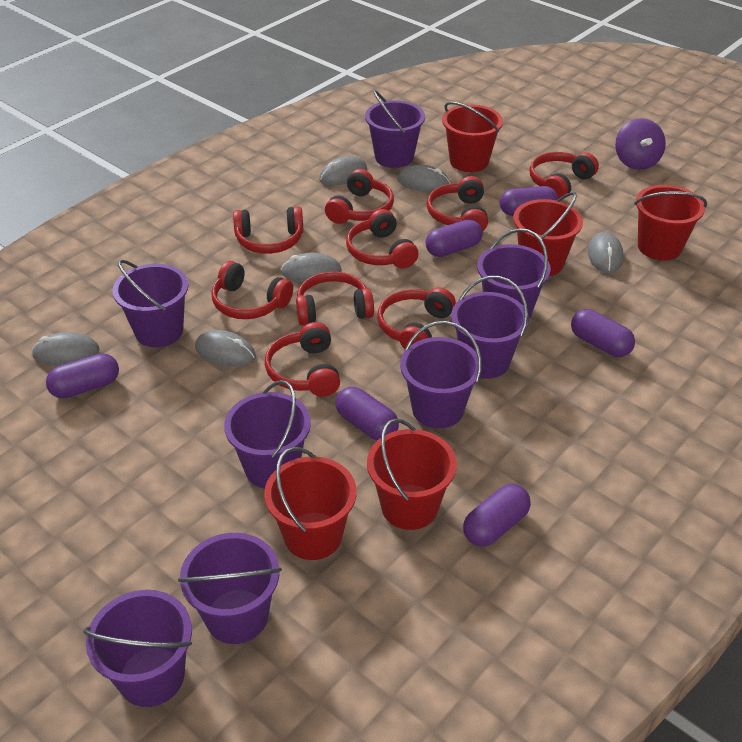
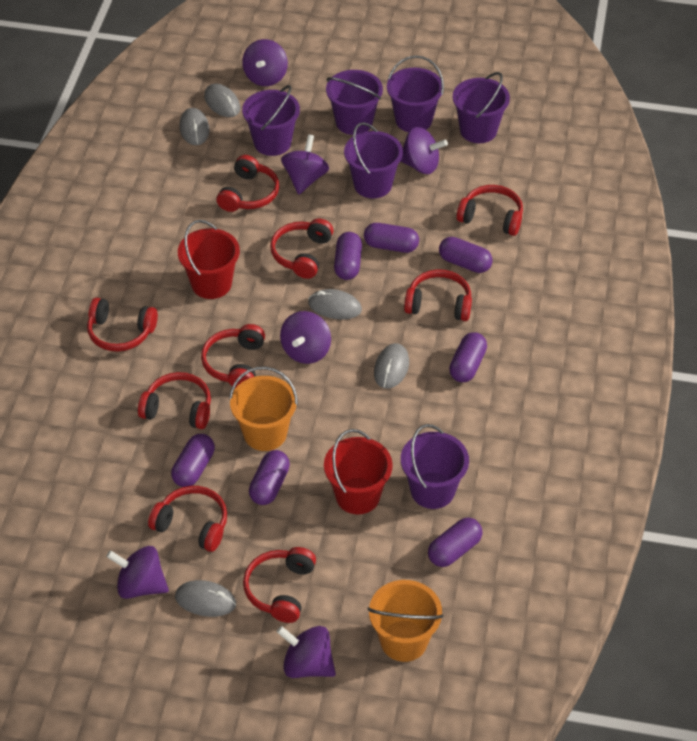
grey mouse: [31,332,100,366] [195,330,256,367] [281,253,341,283] [319,156,367,186] [397,165,450,192] [588,232,624,273] = 6 -> [175,580,236,617] [179,108,210,145] [204,84,240,117] [308,289,362,320] [374,343,409,389] = 5
orange bucket: none = 0 -> [229,366,298,451] [367,580,444,662] = 2
purple bucket: [84,590,192,707] [113,260,189,347] [178,533,282,644] [224,380,311,489] [365,90,425,168] [400,321,482,428] [451,276,529,379] [477,228,551,319] = 8 -> [242,85,300,156] [326,70,383,135] [344,122,403,198] [387,55,444,132] [401,424,469,509] [453,72,510,143] = 6
purple capsule: [46,353,119,398] [336,387,399,440] [426,219,483,257] [463,484,531,546] [500,186,558,216] [571,309,635,357] = 6 -> [171,434,215,487] [249,450,290,505] [334,232,362,280] [364,223,419,253] [428,518,482,567] [439,237,492,273] [449,332,487,382] = 7
purple spinning top: [615,118,666,170] = 1 -> [106,546,169,599] [242,39,288,86] [277,626,336,678] [280,311,331,364] [281,134,329,194] [401,127,448,174] = 6
red bucket: [264,447,356,560] [367,418,457,530] [442,101,503,172] [513,192,583,276] [634,185,707,260] = 5 -> [178,220,240,299] [324,429,393,514] = 2

